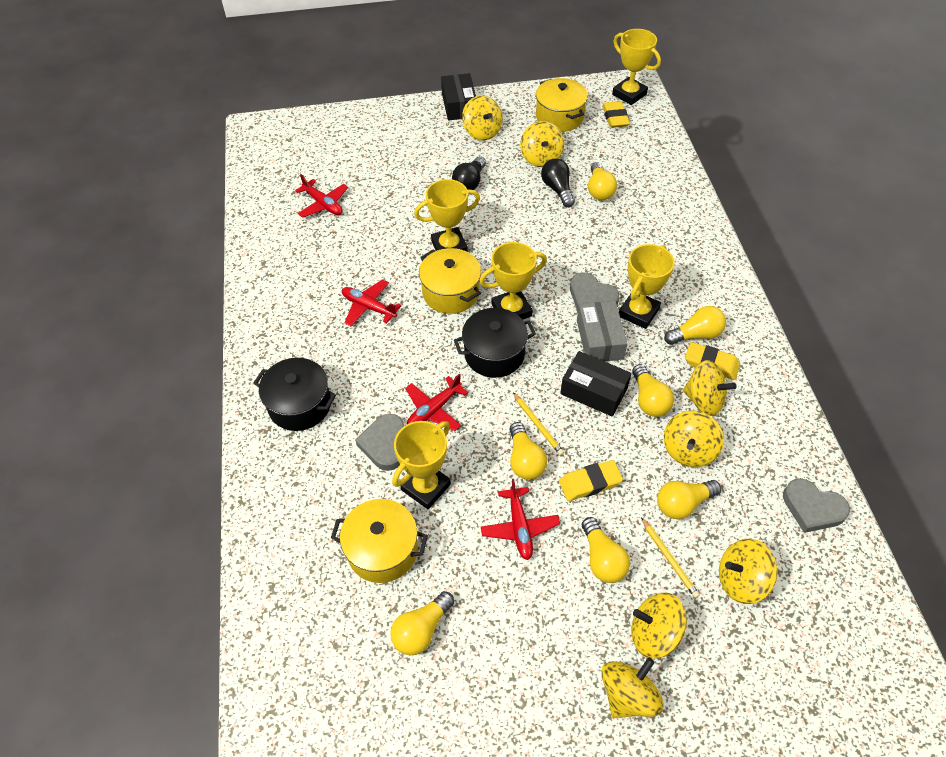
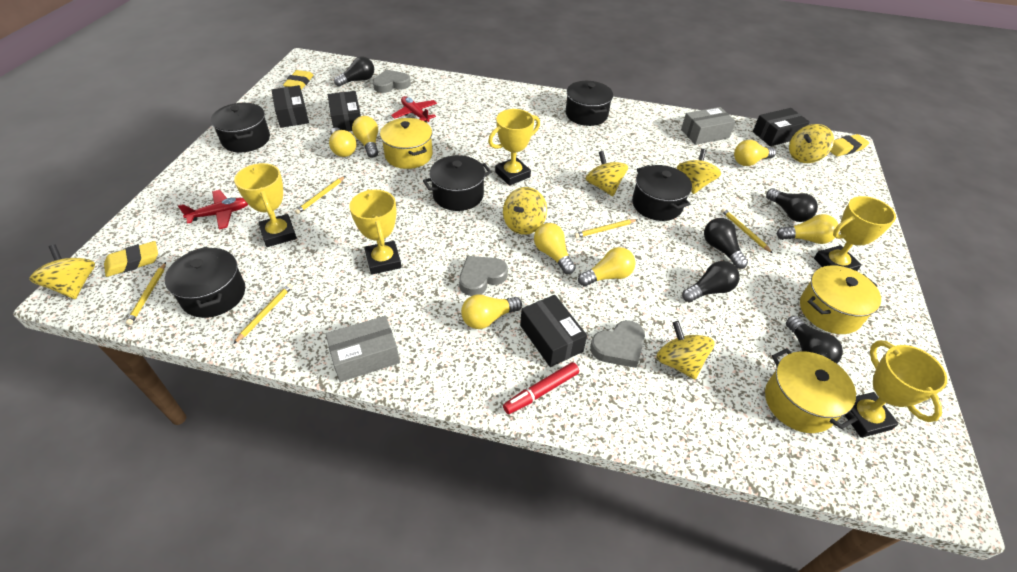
black box: [441,73,476,121] [560,351,632,417] = 2 -> [272,85,309,128] [328,91,361,131] [520,295,587,367] [753,108,810,146] = 4
black light bulb: [452,156,486,190] [541,159,575,207] = 2 -> [334,56,374,87] [682,261,740,302] [704,218,748,269] [766,188,818,222] [786,316,843,364] = 5
black pot: [253,358,336,431] [454,308,536,378] = 2 -> [165,247,245,318] [211,103,270,152] [423,155,491,211] [566,81,613,126] [632,165,692,221] = 5
grey box: [577,301,628,362] = 1 -> [326,316,400,382] [681,107,736,145] = 2
red marker: none = 0 -> [503,362,579,414] = 1
red plane: [295,174,348,218] [342,279,402,326] [405,373,468,431] [481,479,560,560] = 4 -> [178,190,248,229] [391,96,437,123] = 2
yellow pencil: [513,393,564,456] [641,517,700,598] = 2 -> [126,262,166,325] [234,284,293,344] [295,176,345,214] [574,219,638,238] [721,208,772,253] = 5
yellow spinning top: [462,95,503,140] [520,121,564,167] [601,658,664,718] [631,593,687,659] [664,411,724,467] [683,360,737,416] [719,539,778,604] = 7 -> [29,245,95,299] [503,187,547,235] [585,151,628,196] [656,321,715,379] [677,149,721,194] [789,124,834,163] = 6

